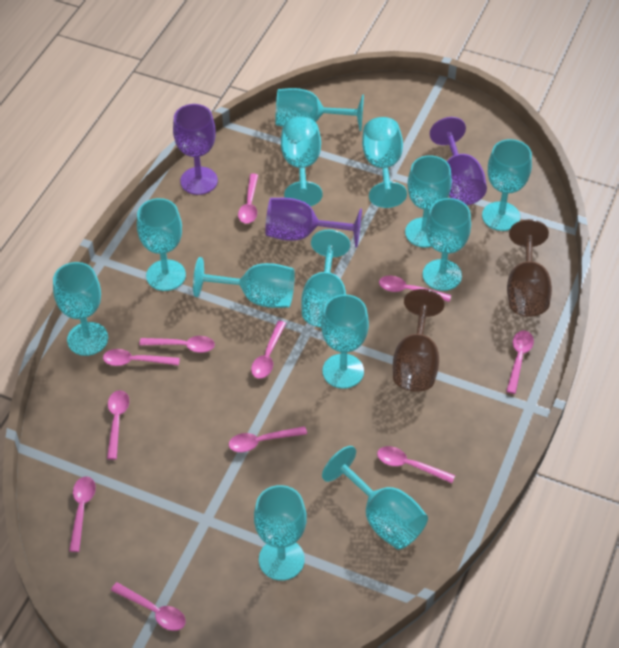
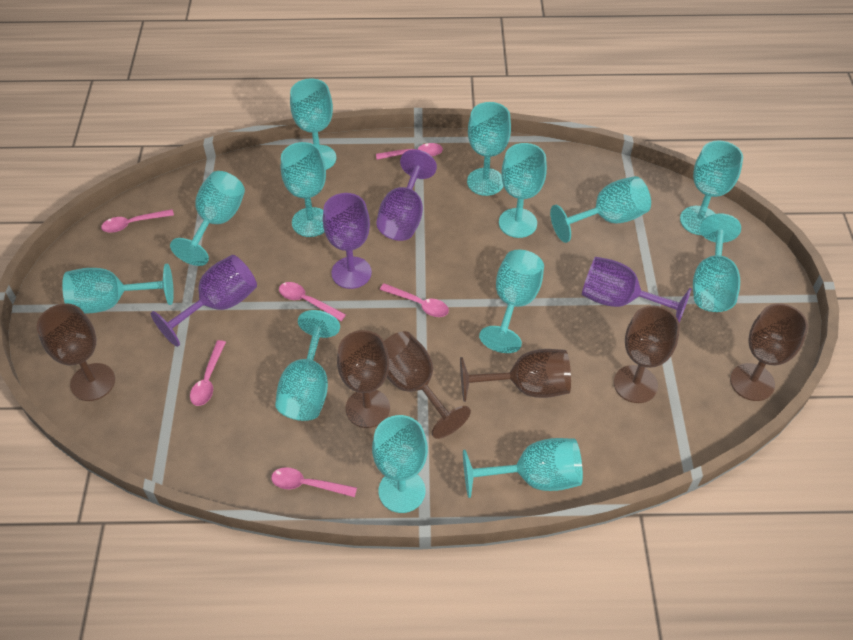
brown goblet: [393,289,445,392] [507,219,552,317] = 2 -> [37,303,115,401] [337,330,390,428] [384,331,471,439] [460,349,571,402] [614,305,680,403] [730,303,808,401] = 6
pink spoon: [69,476,96,552] [103,349,180,366] [107,390,129,460] [111,582,186,631] [139,336,215,353] [229,426,307,452] [238,174,258,224] [251,321,286,379] [377,446,455,483] [379,276,451,302] [506,331,534,394] = 11 -> [101,209,174,233] [190,340,226,406] [271,467,357,497] [279,282,346,321] [376,143,443,160] [380,283,449,317] = 6
purple goblet: [173,104,218,195] [265,198,362,247] [430,117,487,205] = 3 -> [151,255,257,347] [323,193,372,289] [376,149,437,241] [582,257,692,322] = 4

